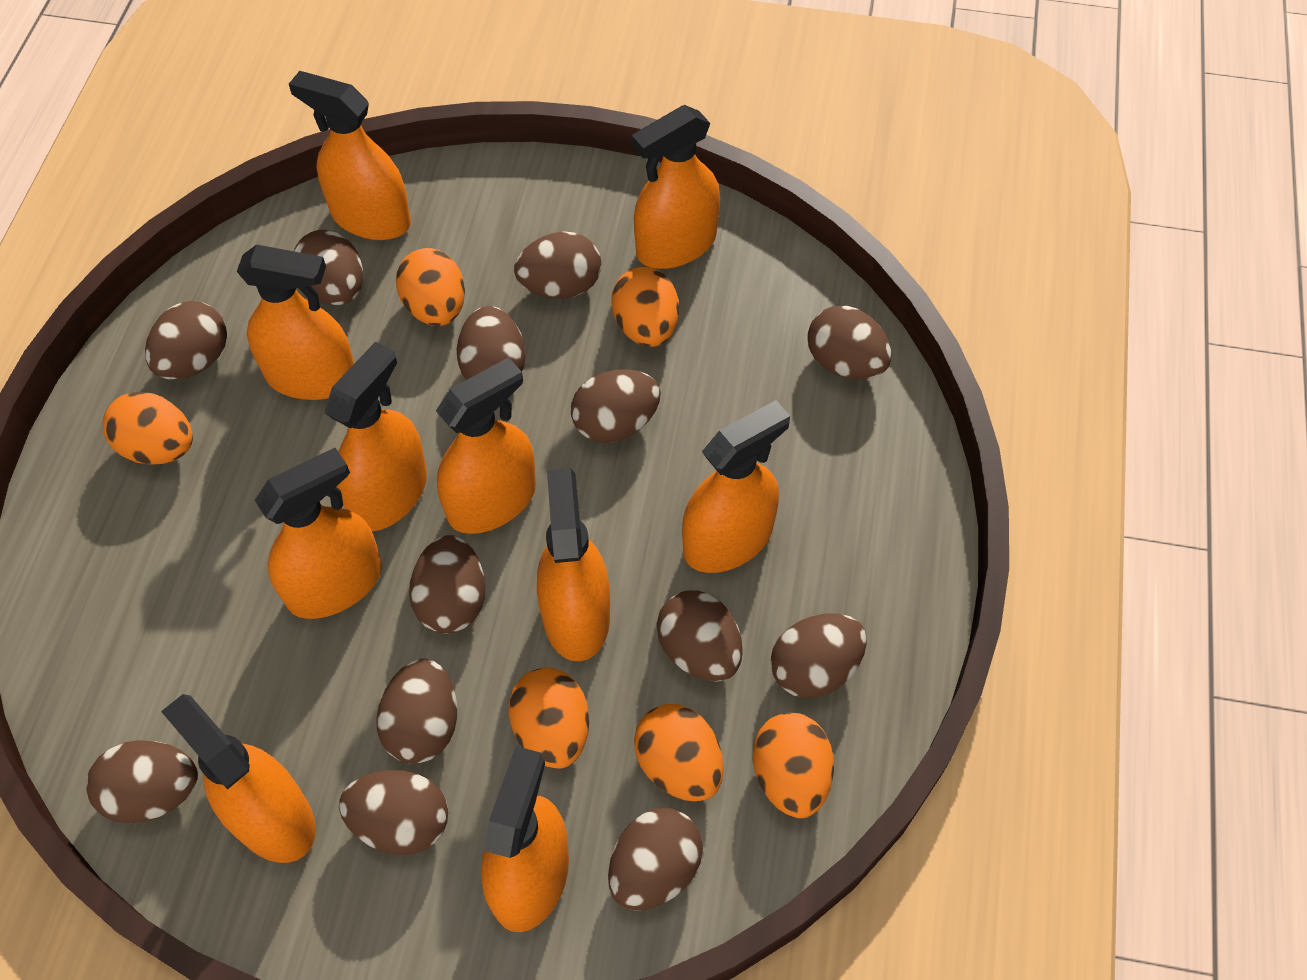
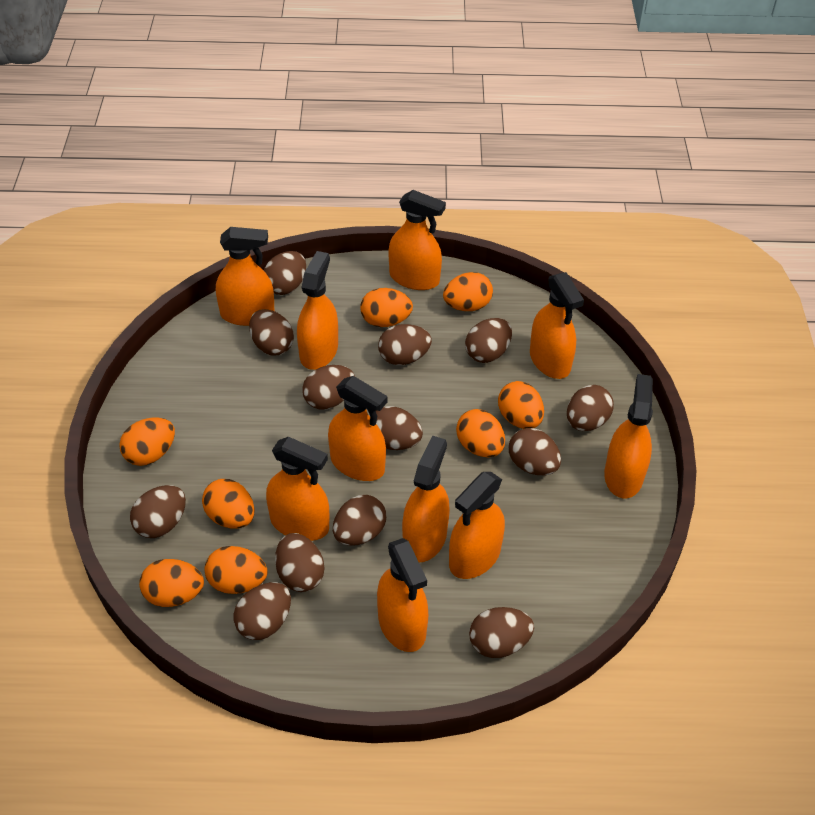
orange egg: [103,392,193,465] [396,248,465,326] [509,668,589,769] [612,267,679,347] [634,704,724,802] [753,713,834,818] = 6 -> [119,417,175,466] [139,559,204,607] [202,479,255,528] [204,546,268,594] [360,288,413,327] [443,272,493,311] [456,409,505,457] [498,381,544,429] = 8

